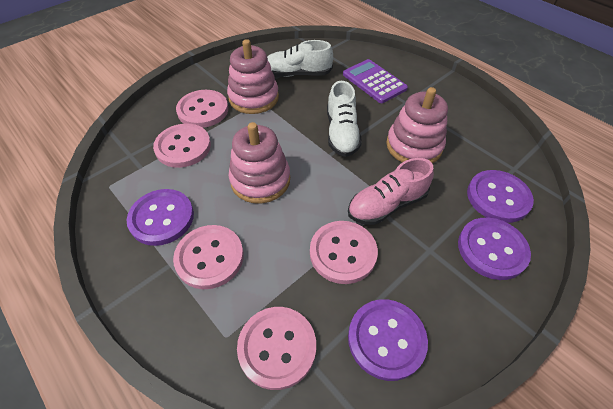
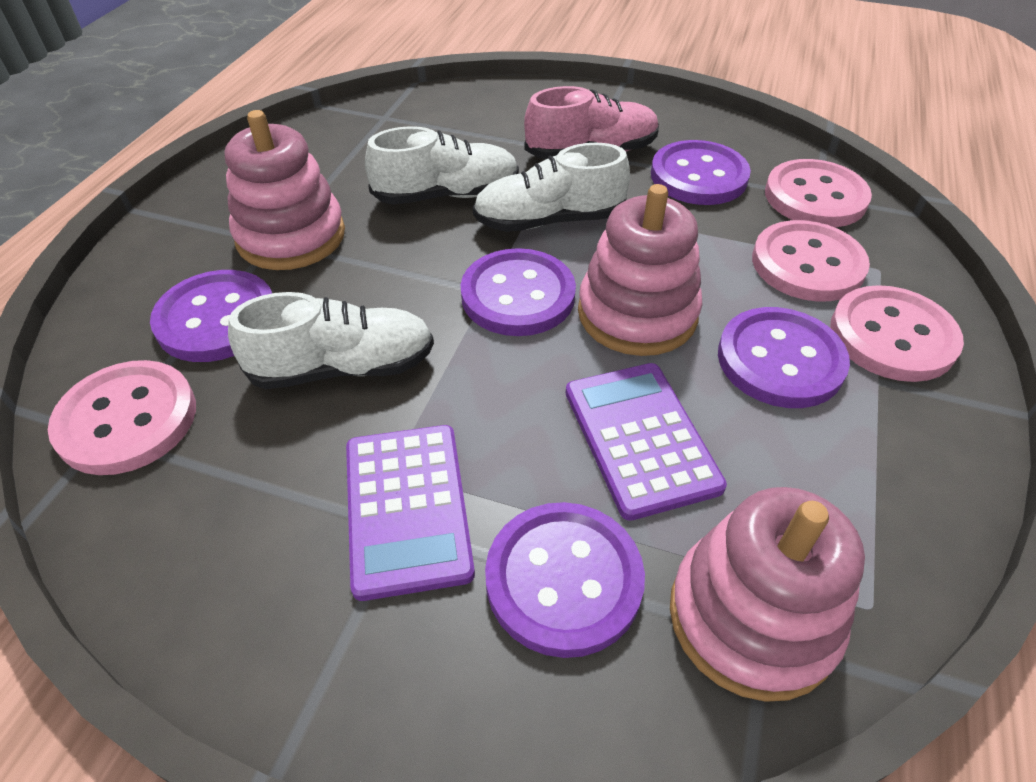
pink button: [153,123,211,168] [173,225,244,289] [176,90,228,128] [237,307,316,390] [310,221,378,284] = 5 -> [48,360,196,475] [752,220,870,301] [765,159,872,227] [830,285,964,382] = 4
purple button: [127,189,194,246] [348,299,428,381] [458,217,531,280] [467,170,534,223] = 4 -> [150,270,272,362] [461,248,576,336] [485,502,645,658] [651,140,751,205] [718,307,850,408] = 5
purple calculator: [343,59,408,103] = 1 -> [346,425,475,601] [566,363,727,521] = 2
white shoe: [267,40,333,77] [327,81,362,157] = 2 -> [228,292,434,389] [365,126,519,205] [473,143,630,232] = 3

